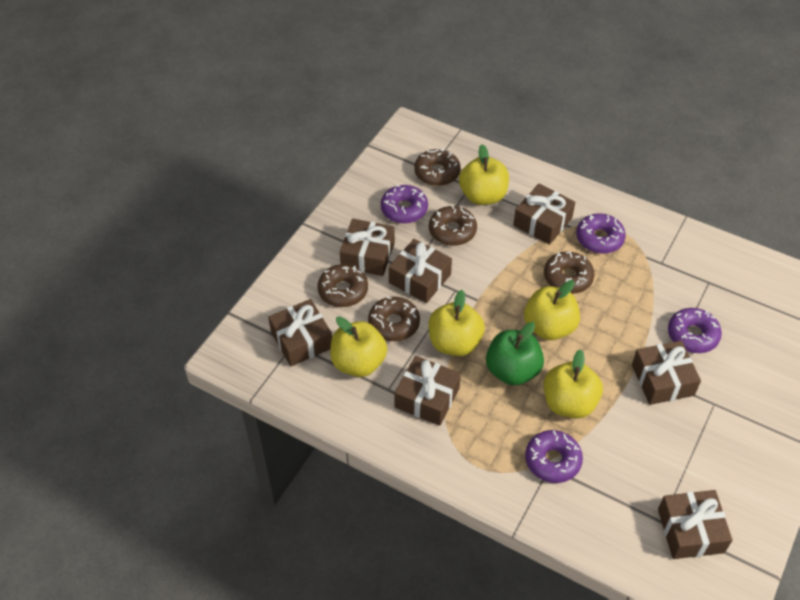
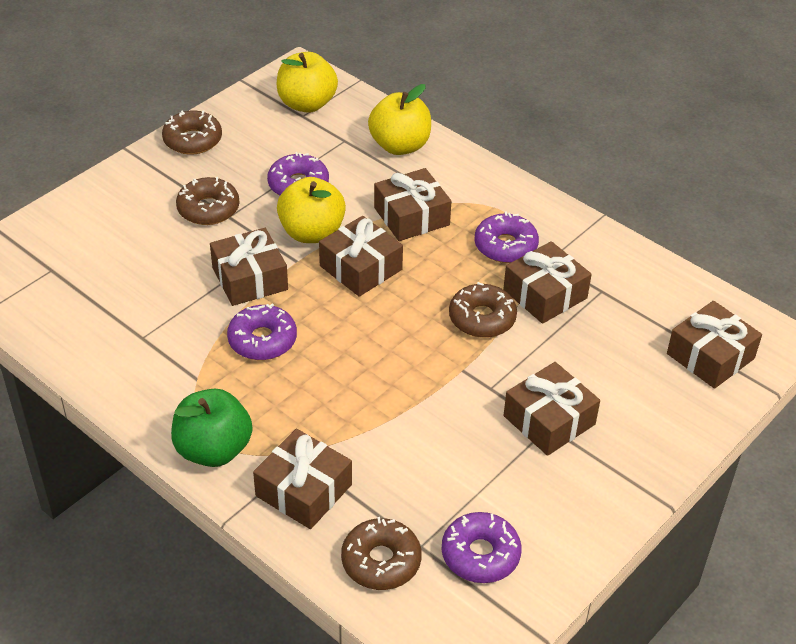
brown donut: [318,264,368,307] [368,297,420,341] [415,148,461,186] [429,205,477,246] [544,251,595,294] = 5 -> [162,110,222,155] [176,177,240,225] [341,517,422,590] [449,282,517,338] = 4
yellow apple: [330,316,387,377] [428,290,485,356] [459,144,509,205] [524,280,580,340] [544,349,603,419] = 5 -> [277,52,338,113] [277,177,346,243] [368,84,431,155] = 3

